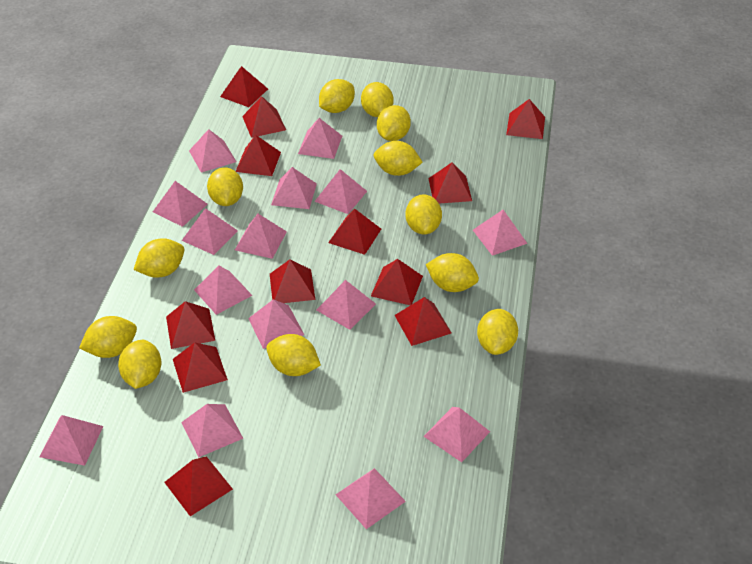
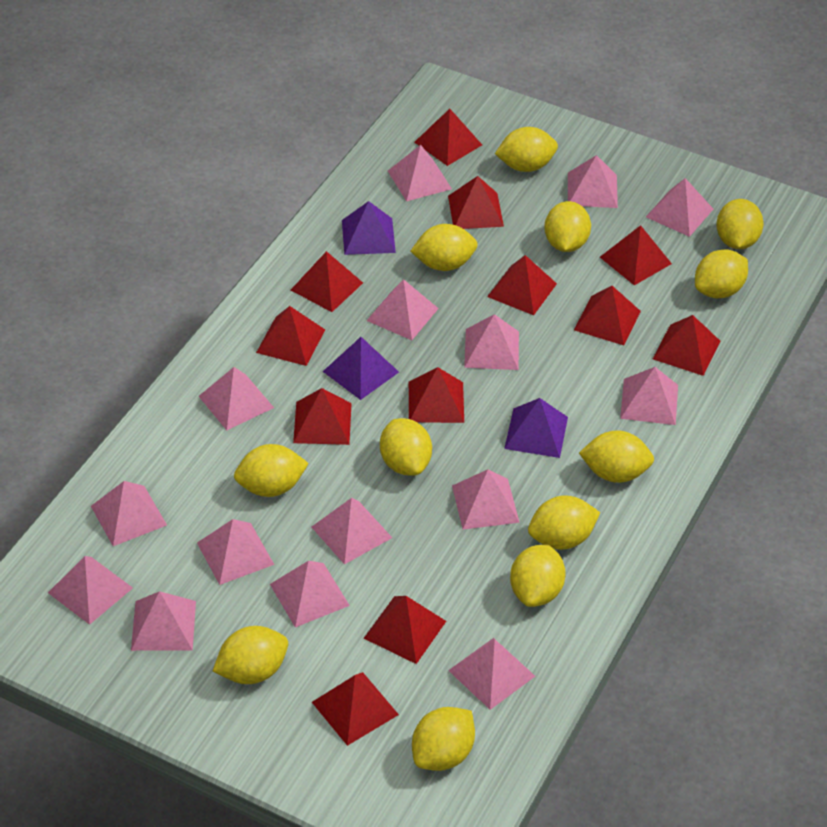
purple pyramid: none = 0 -> [322,337,399,400] [342,201,396,255] [504,398,568,458] = 3

